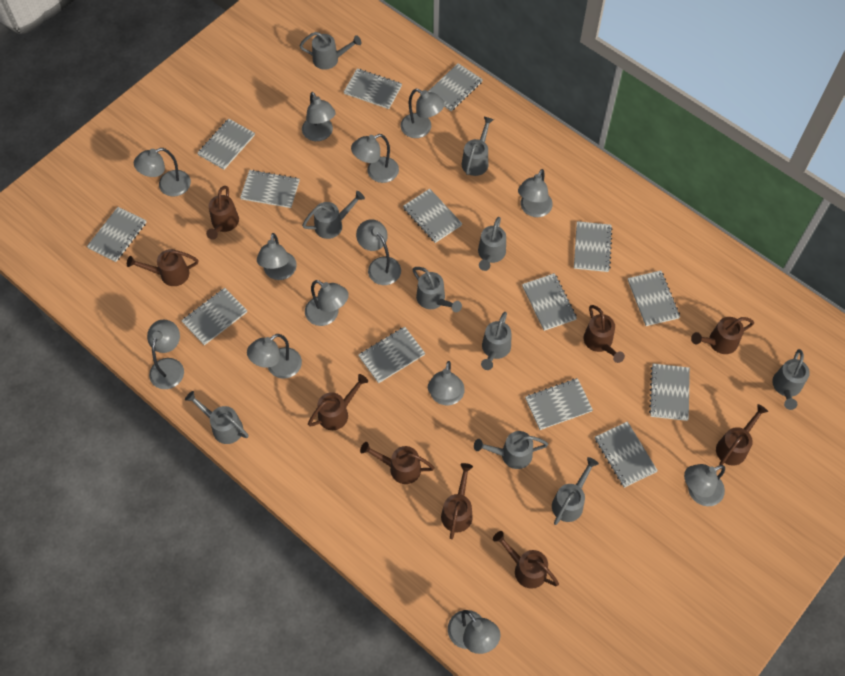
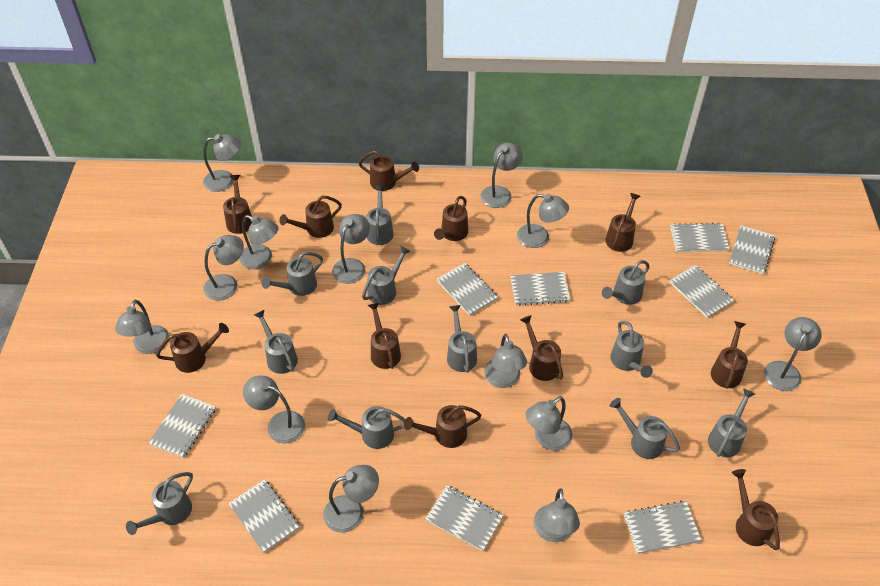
brown watering can: [127,249,198,286] [206,186,239,240] [308,374,368,430] [360,442,435,484] [441,463,473,539] [493,531,559,589] [584,305,625,363] [691,317,754,354] [716,404,768,466] = 9 -> [156,323,229,373] [223,175,252,234] [280,196,342,238] [359,151,419,191] [368,302,401,369] [404,405,482,448] [434,196,468,241] [520,315,563,381] [605,193,641,252] [711,321,748,389] [732,469,780,550] = 11
grey notebook: [87,207,146,262] [181,288,247,345] [197,119,255,170] [240,170,300,208] [344,68,402,109] [358,327,425,383] [403,189,462,243] [428,63,483,111] [522,273,577,331] [525,378,593,430] [574,221,612,272] [595,421,658,488] [628,270,680,326] [649,363,690,421] = 14 -> [148,394,216,458] [228,479,300,553] [425,485,504,551] [437,263,498,316] [510,272,571,306] [624,501,702,554] [669,265,734,318] [670,223,730,252] [729,225,775,274] = 9
grey watering can: [185,391,249,444] [299,32,361,70] [302,191,365,239] [412,267,462,312] [462,117,494,176] [474,431,548,469] [478,217,506,271] [481,312,511,370] [552,457,599,525] [772,349,810,410] = 10 -> [126,472,193,535] [254,310,298,374] [262,252,323,296] [328,406,405,449] [362,246,411,305] [366,185,394,245] [447,305,477,373] [602,260,650,305] [610,321,653,378] [610,398,680,459] [708,388,755,457] = 11

